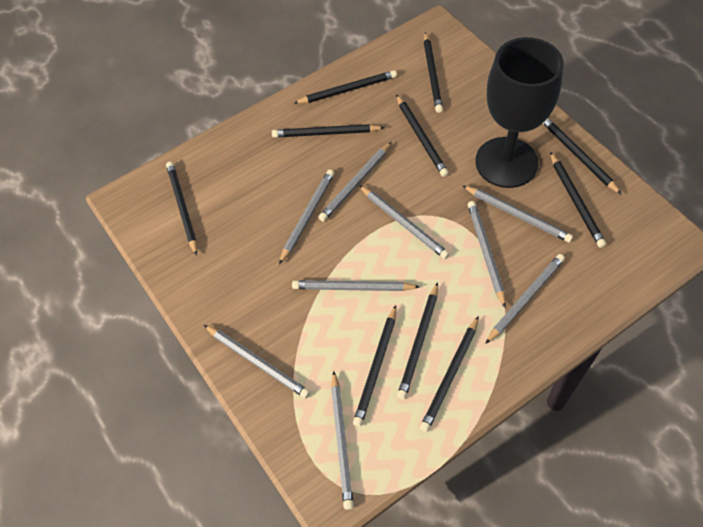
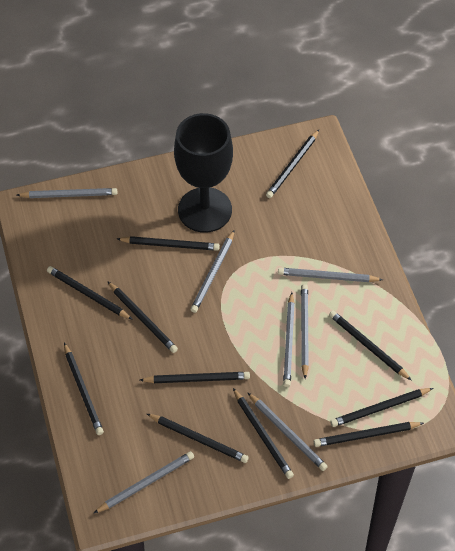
black pencil: [166,161,197,256] [272,124,385,137] [293,70,397,104] [353,305,396,427] [396,94,449,177] [397,282,438,400] [420,316,479,432] [424,32,443,113] [543,118,622,195] [550,152,606,248] = 10 -> [47,266,133,320] [64,343,104,435] [107,281,178,353] [117,236,220,251] [140,372,250,383] [147,414,249,463] [233,388,294,479] [266,130,319,198] [314,422,424,447] [329,310,412,381] [330,388,433,427] = 11
grey pencil: [204,325,310,398] [279,170,334,264] [292,280,420,291] [319,142,391,222] [331,371,354,510] [359,185,449,259] [462,185,573,243] [468,201,506,308] [485,254,565,344] = 9 -> [16,188,117,198] [94,451,194,513] [190,230,235,313] [247,392,328,471] [278,268,383,282] [283,292,295,387] [301,284,309,379] = 7

